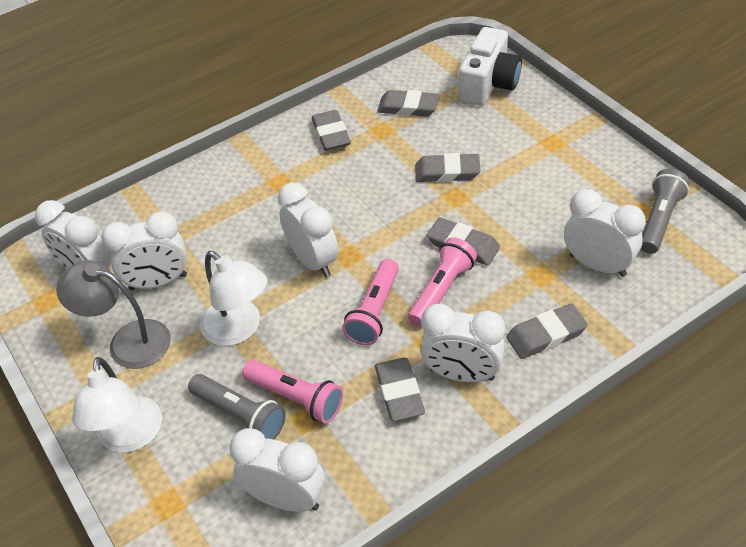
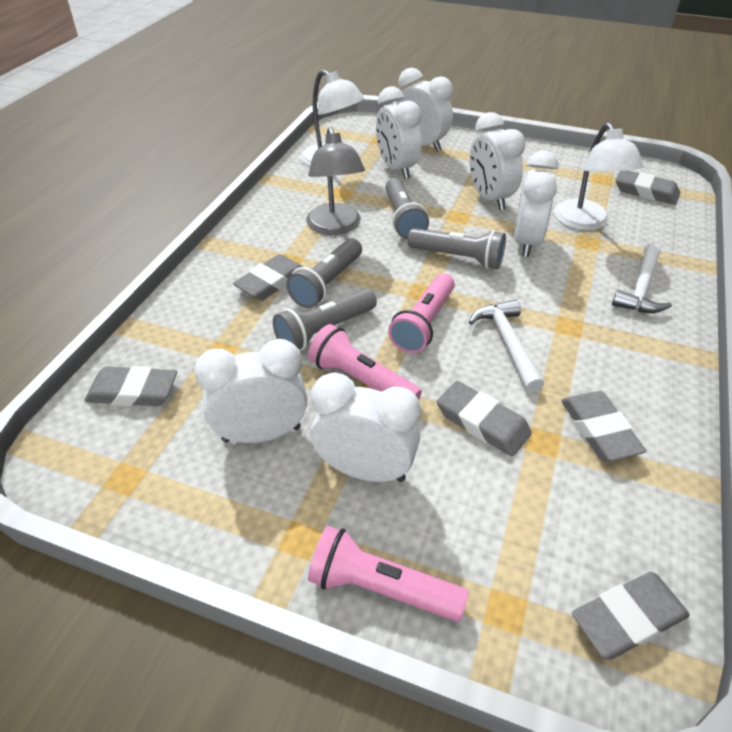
grey flashlight: [188,374,286,439] [641,169,690,254] = 2 -> [273,288,377,351] [286,238,362,308] [385,178,429,239] [407,228,506,269] = 4
white camera: [459,27,522,106] = 1 -> none = 0
white hammer: none = 0 -> [469,300,544,392] [612,243,672,313] = 2

